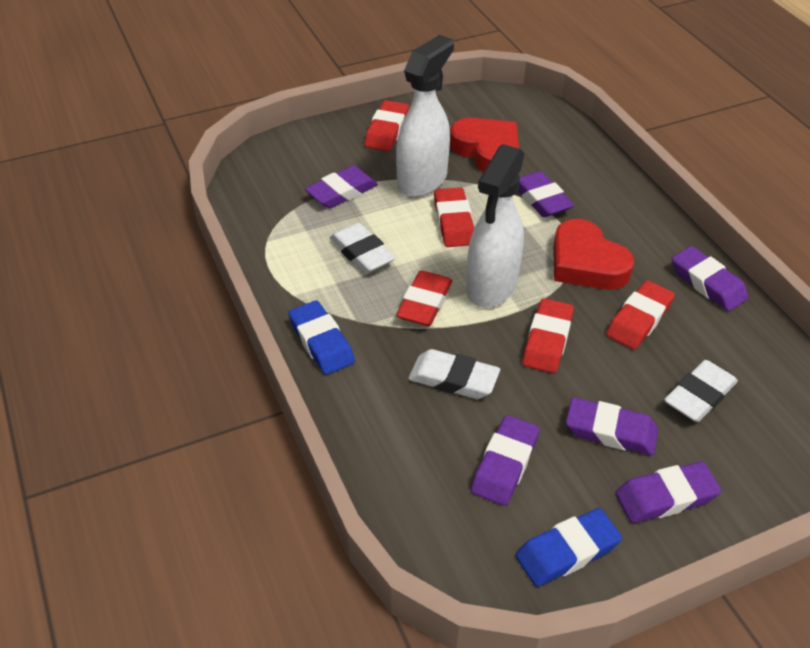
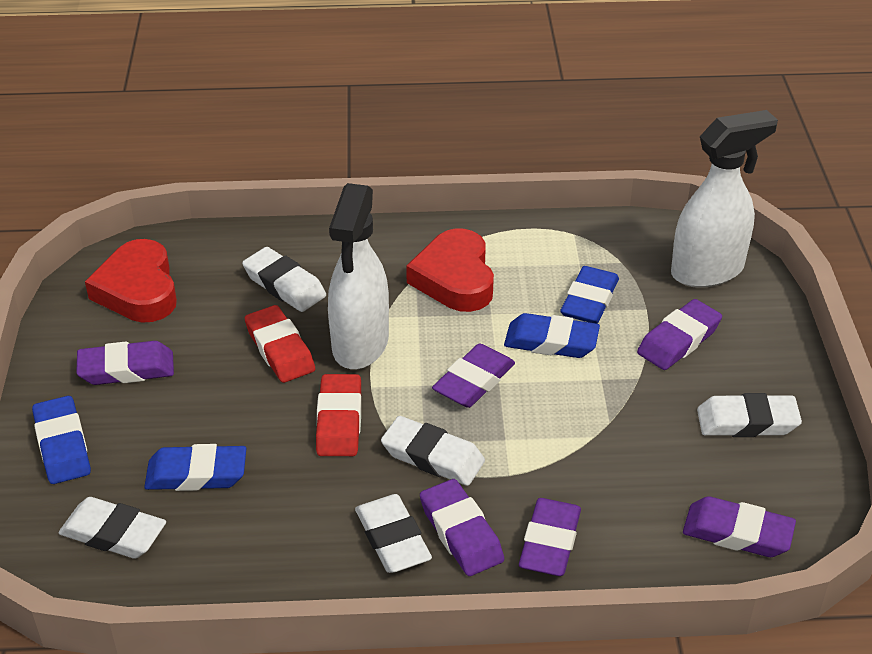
blue eraser: [288,300,355,375] [516,508,622,587] = 2 -> [32,396,91,484] [144,444,246,491] [504,313,600,358] [560,266,619,324] = 4
red eraser: [364,100,409,151] [396,271,452,326] [434,187,474,247] [522,298,574,373] [606,280,675,350] = 5 -> [245,305,315,383] [316,374,361,456] = 2
white eraser: [330,223,395,274] [408,349,500,399] [664,360,738,422] = 3 -> [59,497,166,559] [242,247,326,312] [355,494,432,573] [381,416,485,486] [697,393,802,437] = 5

